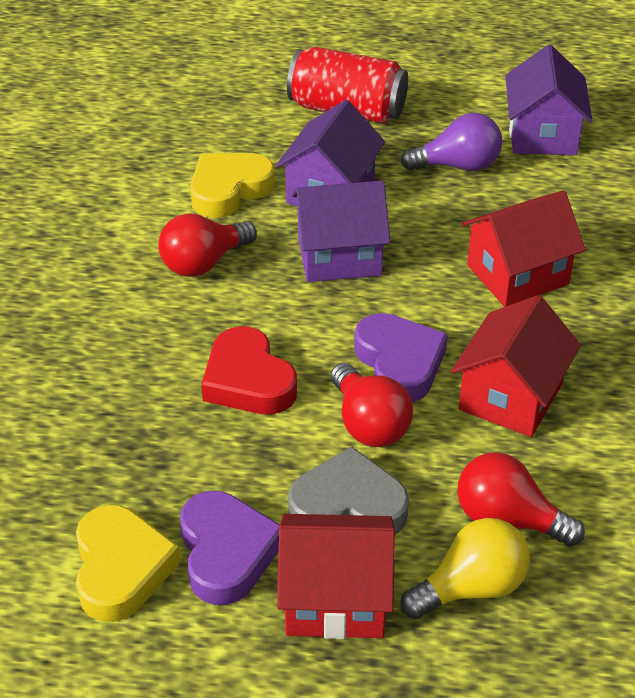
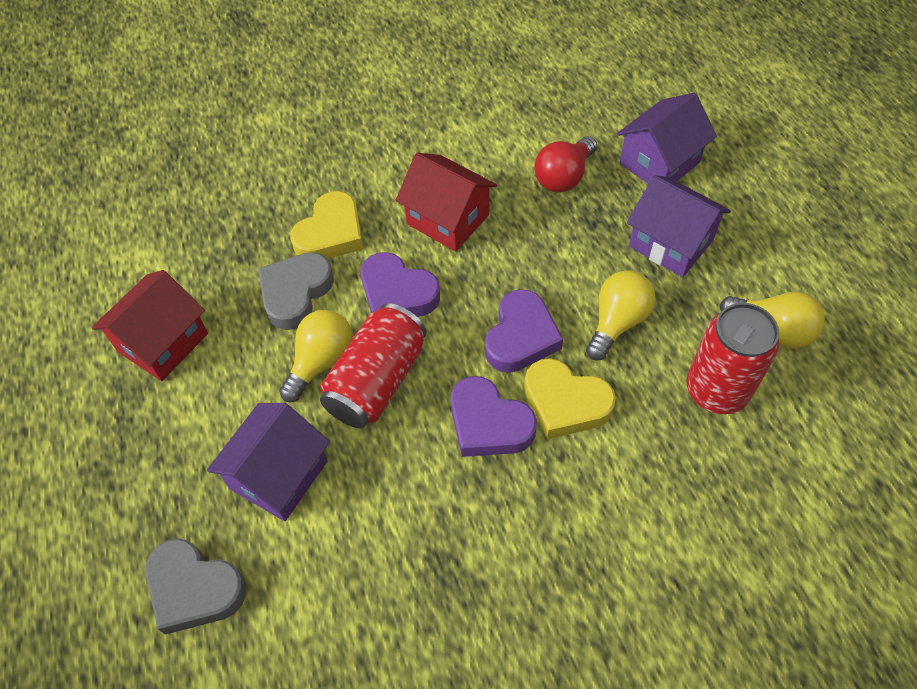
grey heart: [288,446,409,535] = 1 -> [145,538,246,635] [258,252,334,330] = 2
purple heart: [180,491,280,605] [354,313,448,402] = 2 -> [361,252,440,317] [451,376,537,457] [485,289,563,373] = 3
purple light bulb: [401,113,502,171] = 1 -> none = 0
red can: [287,47,408,124] = 1 -> [320,303,427,428] [687,303,780,414] = 2
red heart: [201,326,297,415] = 1 -> none = 0
red house: [277,514,395,639] [451,295,581,437] [462,190,586,307] = 3 -> [92,270,208,381] [396,153,497,251] = 2
red light bulb: [158,214,257,277] [331,363,413,447] [457,452,585,547] = 3 -> [534,136,597,193] = 1
yellow light bulb: [400,518,530,619] = 1 -> [279,310,353,402] [586,270,656,361] [720,292,825,349] = 3

